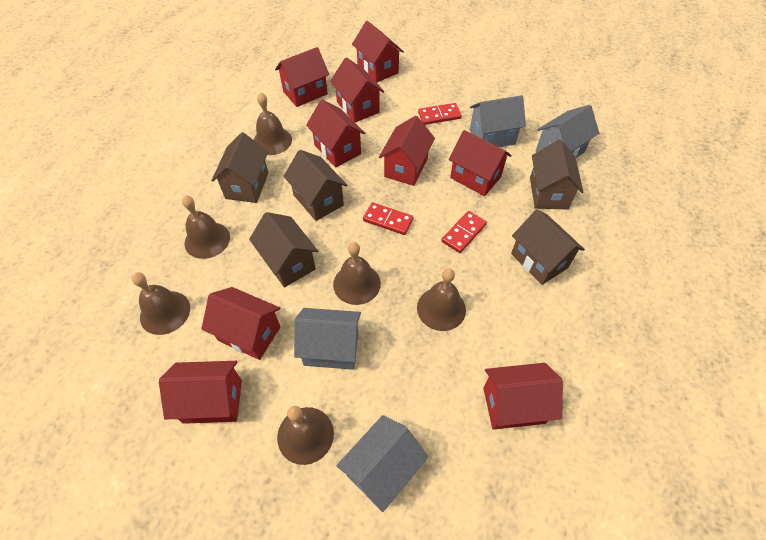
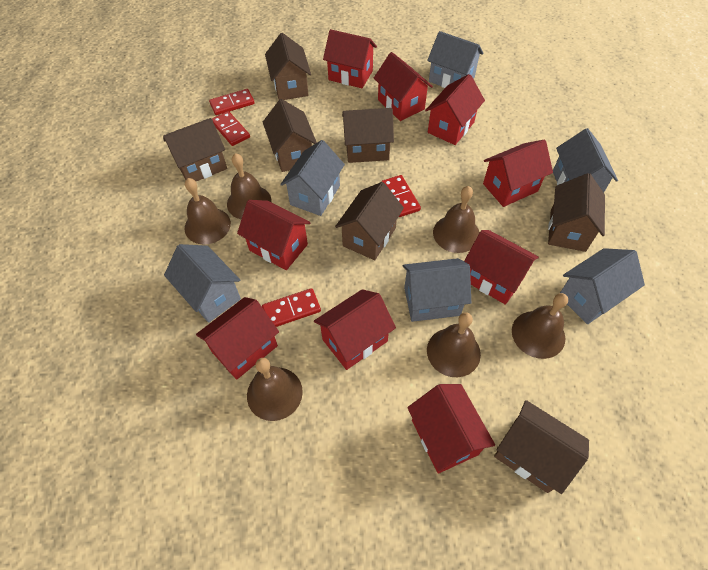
brown house: [211,132,268,203] [249,212,318,288] [284,150,347,221] [511,209,585,285] [530,140,583,210] = 5 -> [163,118,227,181] [263,99,317,172] [265,33,311,100] [335,182,404,260] [342,108,394,163] [494,400,589,494] [548,173,605,252] = 7
grey house: [294,308,361,370] [337,415,428,512] [470,95,526,147] [535,105,599,158] = 4 -> [164,244,241,323] [280,140,345,216] [403,258,471,322] [427,31,484,88] [553,128,618,192] [560,248,645,324] = 6
red domino: [363,202,414,235] [418,103,462,125] [441,211,487,253] = 3 -> [209,89,255,115] [212,111,250,146] [262,288,321,327] [381,175,421,217] = 4

